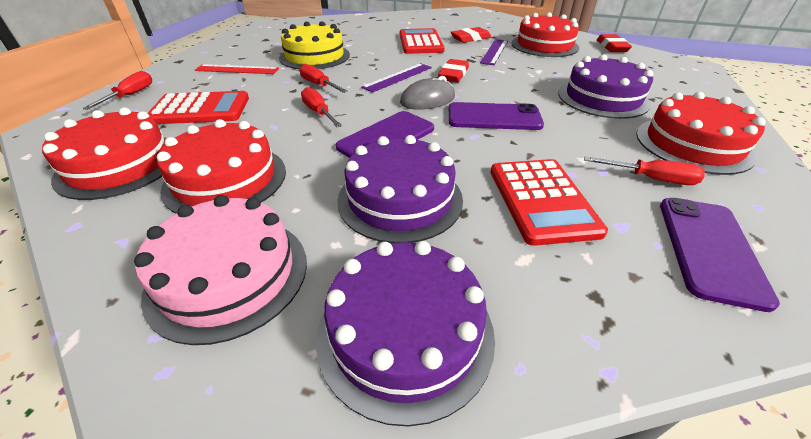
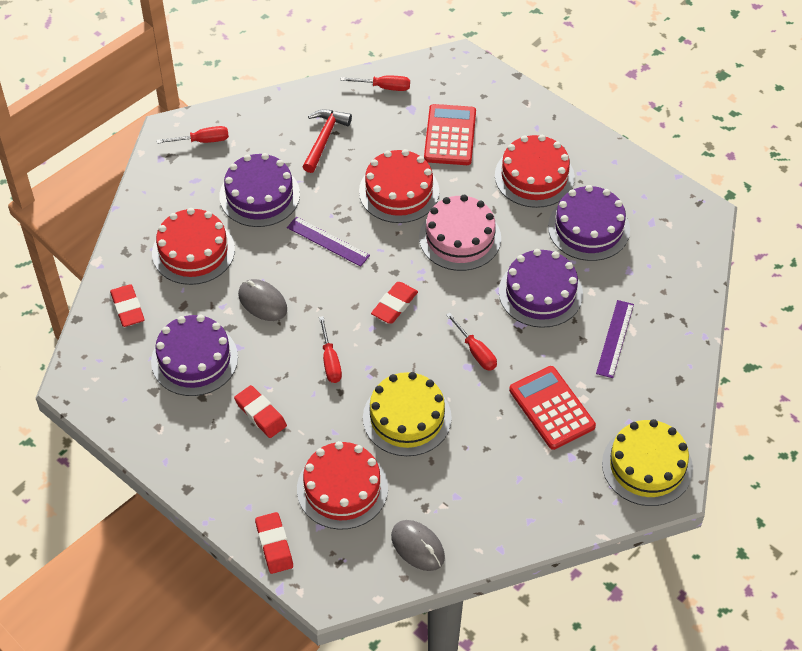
grey mouse: [400,76,455,110] = 1 -> [238,279,287,321] [391,520,445,571] = 2
purple cake: [316,241,495,427] [337,135,463,243] [558,54,653,119] = 3 -> [151,315,238,396] [219,153,300,227] [499,249,583,328] [548,185,630,261] = 4
purple phone: [336,111,434,158] [449,102,544,130] [660,198,780,312] = 3 -> none = 0
red calculator: [148,91,249,124] [400,28,445,54] [490,159,608,246] = 3 -> [424,104,476,165] [509,366,596,450] = 2
red eraser: [438,59,469,82] [451,27,491,43] [597,34,632,52] = 3 -> [110,284,145,327] [234,385,287,438] [255,512,293,574] [371,282,418,324] = 4
red hammer: none = 0 -> [303,109,352,173] = 1
red ruler: [195,64,279,74] = 1 -> none = 0
yellow cake: [279,21,350,69] = 1 -> [363,372,452,456] [602,419,693,506] = 2

